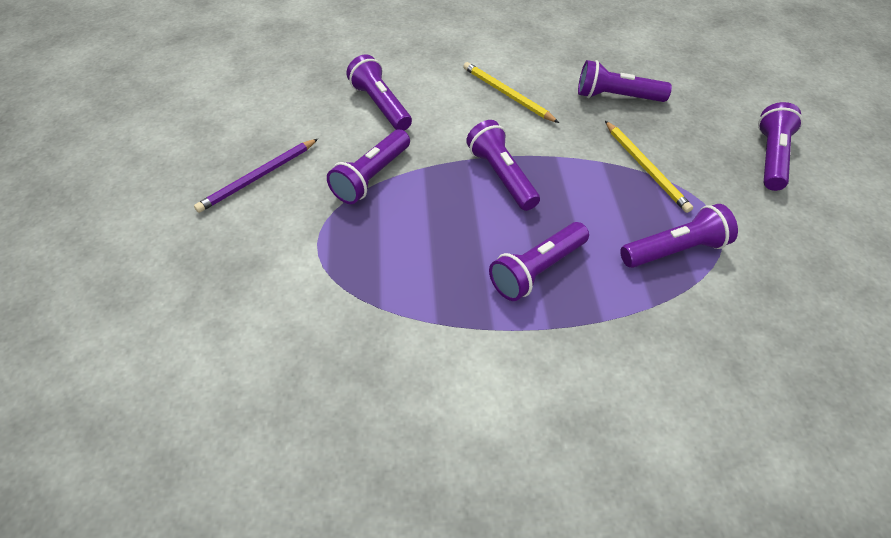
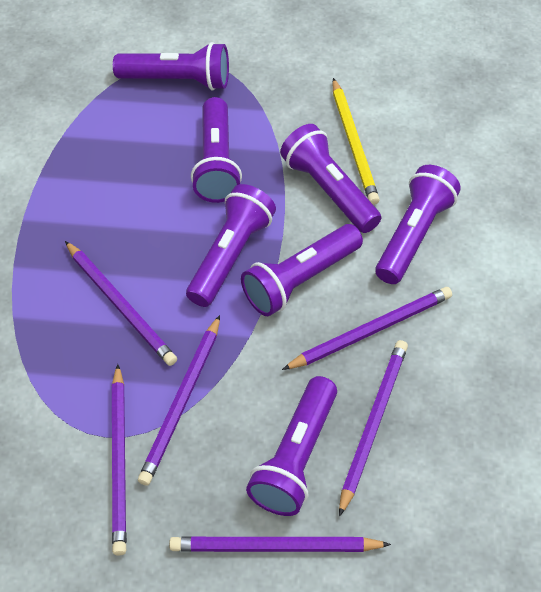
purple pencil: [194,139,318,213] = 1 -> [65,241,177,366] [112,364,127,556] [138,315,220,486] [169,537,391,552] [282,287,452,370] [339,340,408,517] = 6
yellow pencil: [463,62,559,123] [605,121,693,213] = 2 -> [332,78,380,205] = 1

